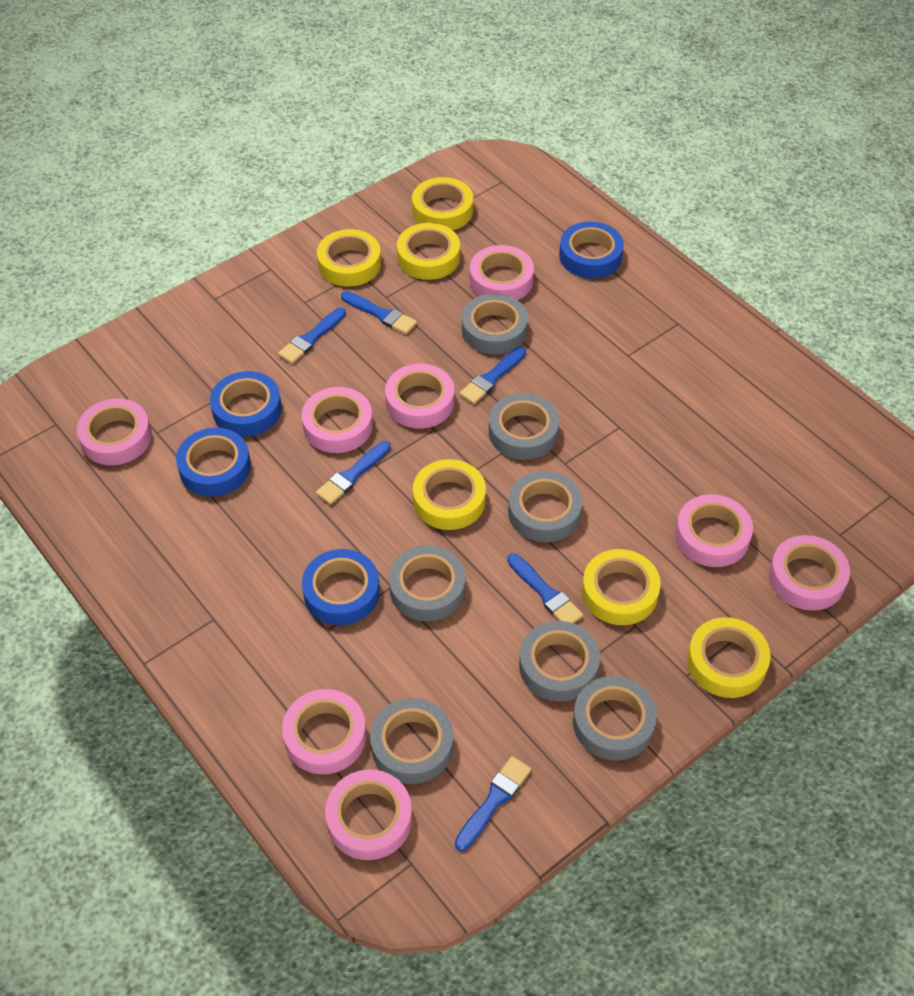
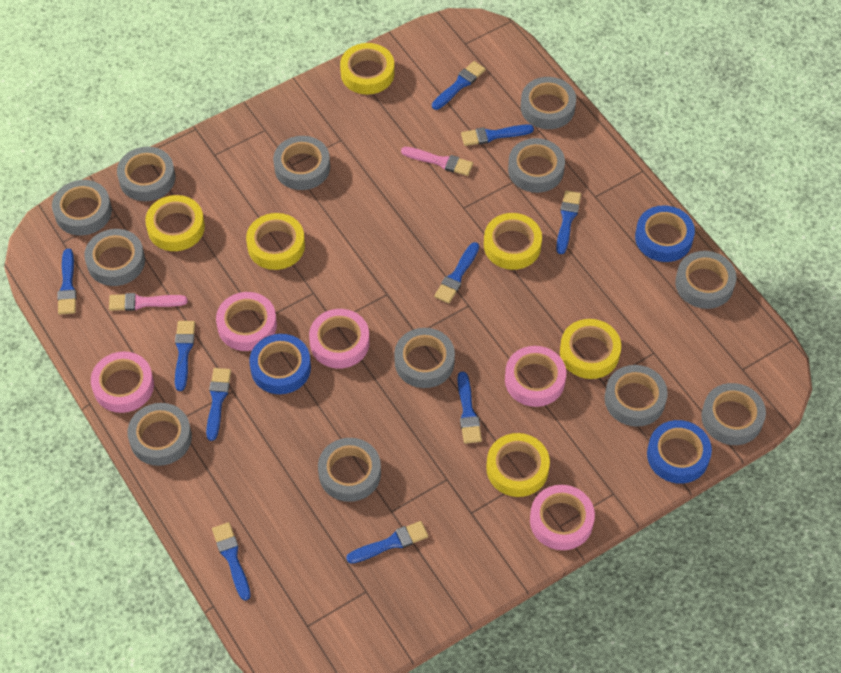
blue brush: [278,308,346,364] [316,441,391,505] [341,291,417,334] [455,756,531,851] [460,347,526,404] [507,553,583,623] = 6 -> [57,249,77,315] [175,321,195,391] [206,368,231,441] [212,522,251,600] [346,521,428,564] [432,61,486,110] [434,242,479,303] [457,371,482,444] [461,124,534,146] [556,190,581,254] = 10
blue tape: [176,428,251,496] [210,371,282,437] [302,549,380,625] [559,222,624,278] = 4 -> [249,334,311,394] [635,205,695,262] [647,420,712,484] = 3
grey tape: [370,698,454,784] [389,545,466,621] [462,294,528,354] [489,393,559,460] [508,471,583,542] [519,621,600,702] [573,676,657,760] = 7 -> [52,180,112,235] [84,229,145,286] [117,147,175,201] [128,403,192,466] [273,136,330,190] [318,438,381,502] [394,328,455,388] [508,138,565,193] [521,77,576,129] [605,365,668,427] [675,251,736,309] [701,383,766,445] = 12
pink brush: none = 0 -> [109,293,188,311] [401,147,473,176] = 2
pink tape: [77,398,152,465] [282,689,366,774] [302,387,373,453] [325,769,412,860] [385,364,454,429] [470,245,534,300] [675,494,753,567] [769,535,850,611] = 8 -> [91,351,154,413] [216,292,277,351] [309,309,370,369] [505,346,566,407] [530,485,595,550] = 5

